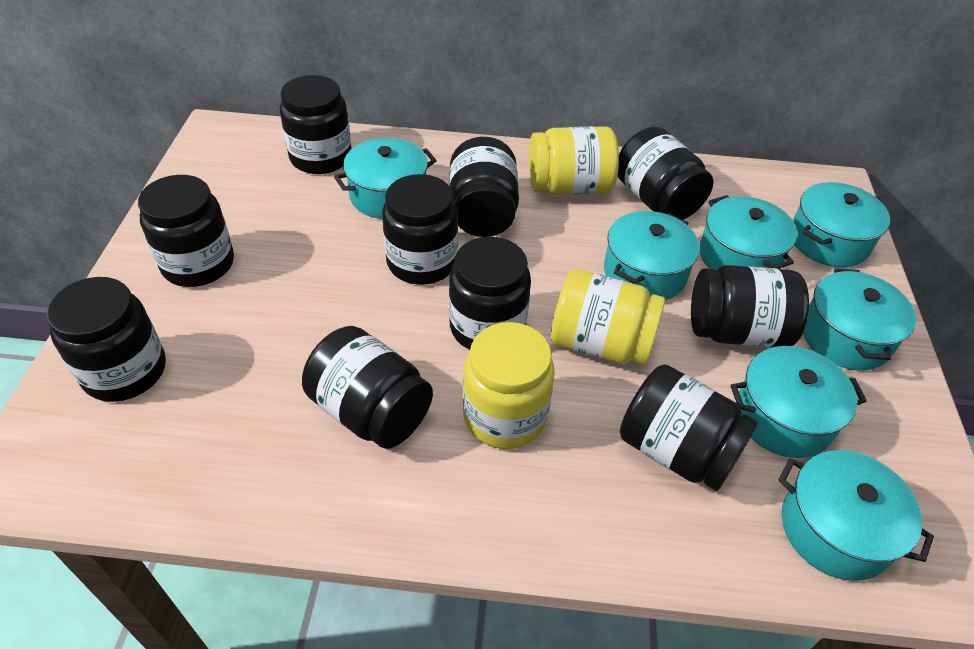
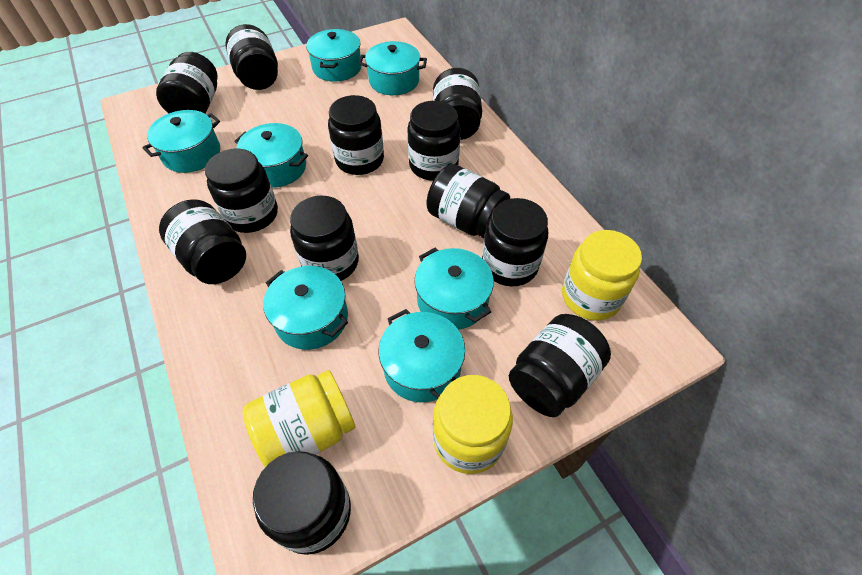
black jar: [46,277,166,402] [138,175,234,287] [280,75,352,174] [302,326,433,449] [382,174,458,285] [449,137,519,237] [449,236,531,350] [618,127,714,220] [620,364,758,491] [691,265,809,347] = 10 -> [156,52,218,114] [159,199,246,284] [205,149,278,233] [225,24,278,90] [253,451,351,555] [290,196,359,281] [328,95,384,175] [407,101,461,181] [426,164,510,238] [433,68,482,140] [482,198,548,286] [509,314,611,417] = 12

